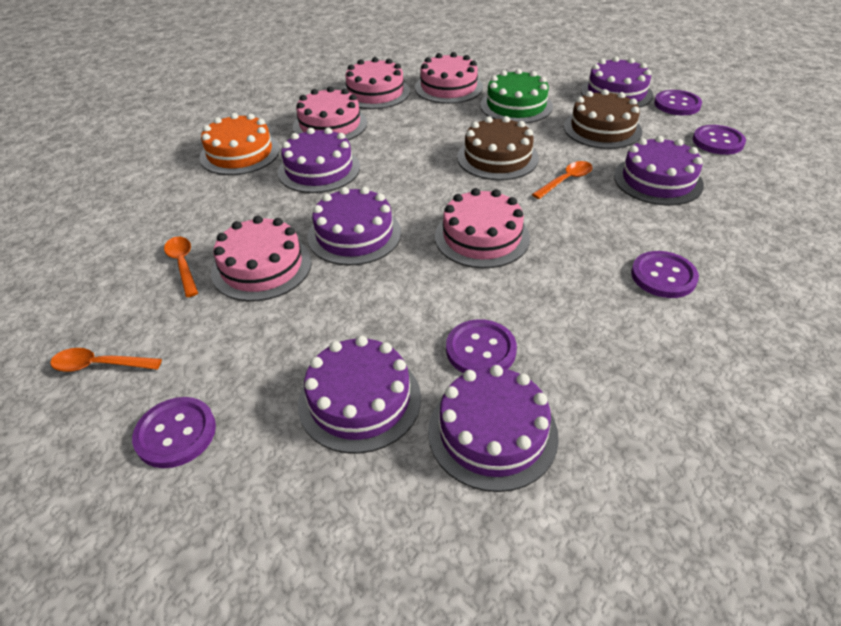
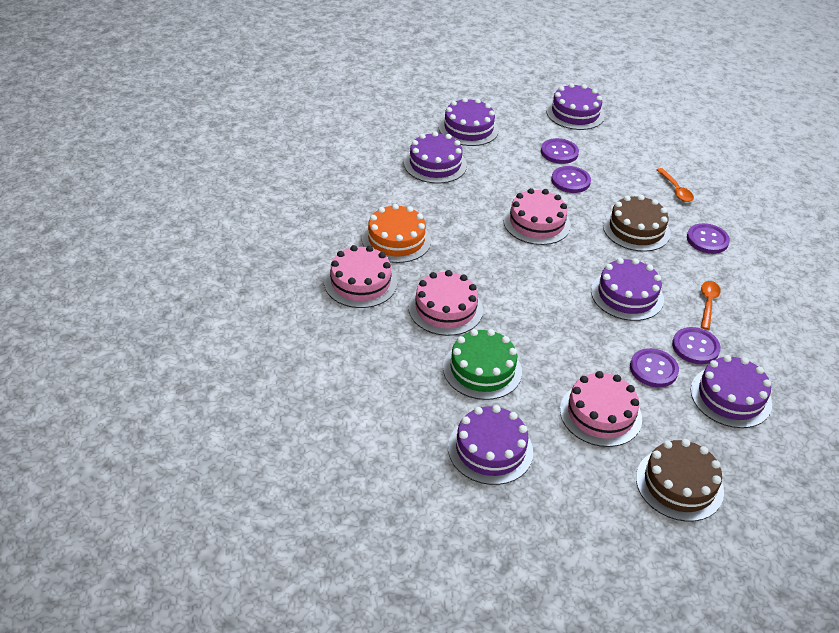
orange spoon: [50,348,162,372] [164,236,198,297] [532,161,593,199] = 3 -> [657,168,694,202] [701,281,721,330] = 2
pink cake: [211,216,312,301] [293,86,367,140] [343,57,410,109] [415,52,483,104] [435,188,530,268] = 5 -> [324,245,397,308] [409,270,483,336] [503,188,571,245] [560,371,642,447] = 4

